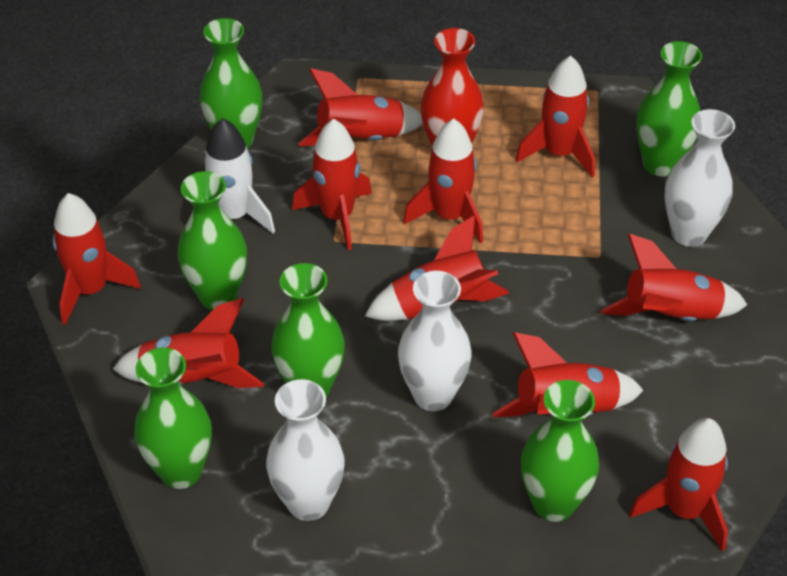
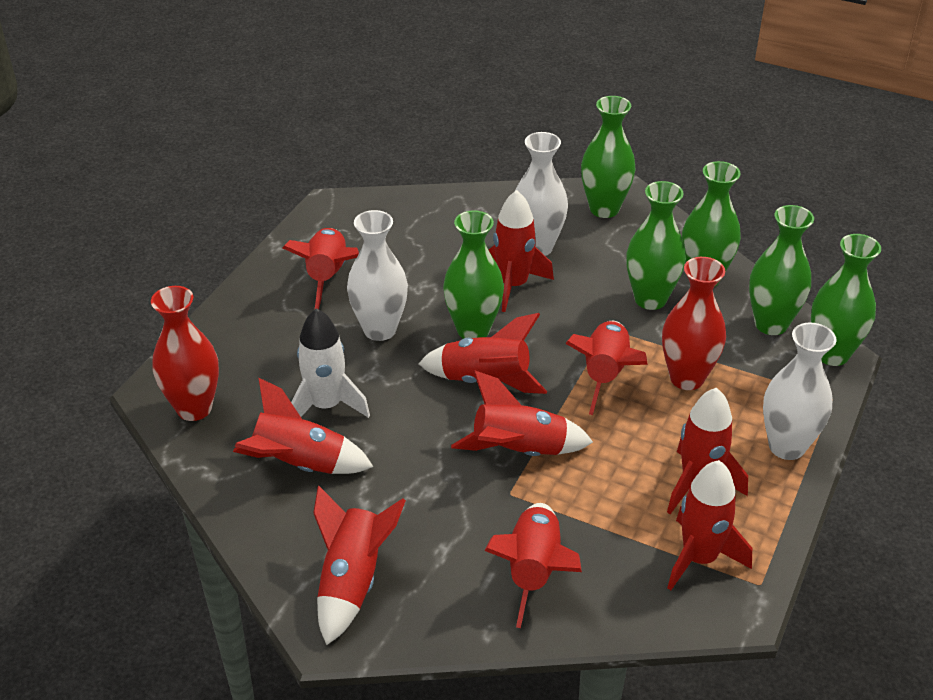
red vase: [421,28,484,147] = 1 -> [151,286,219,421] [662,257,726,390] = 2

